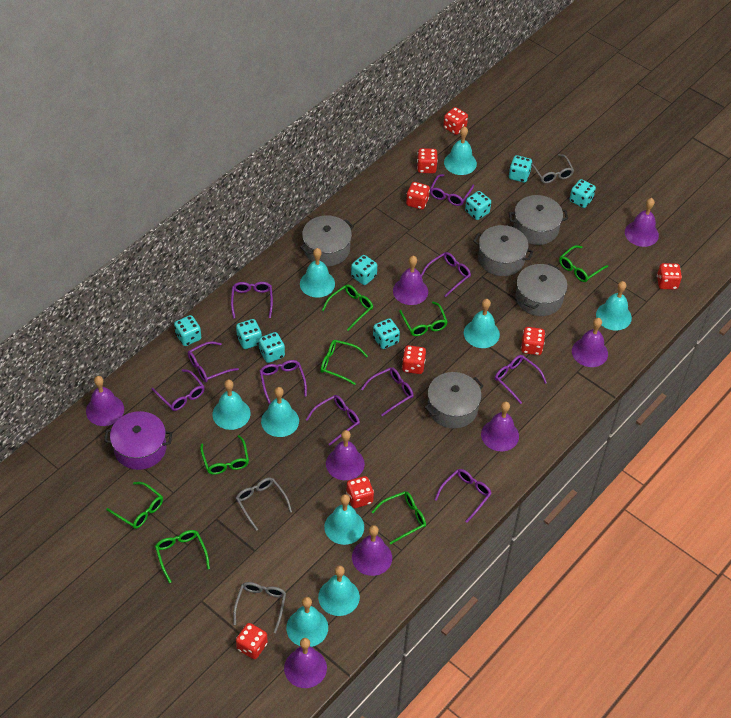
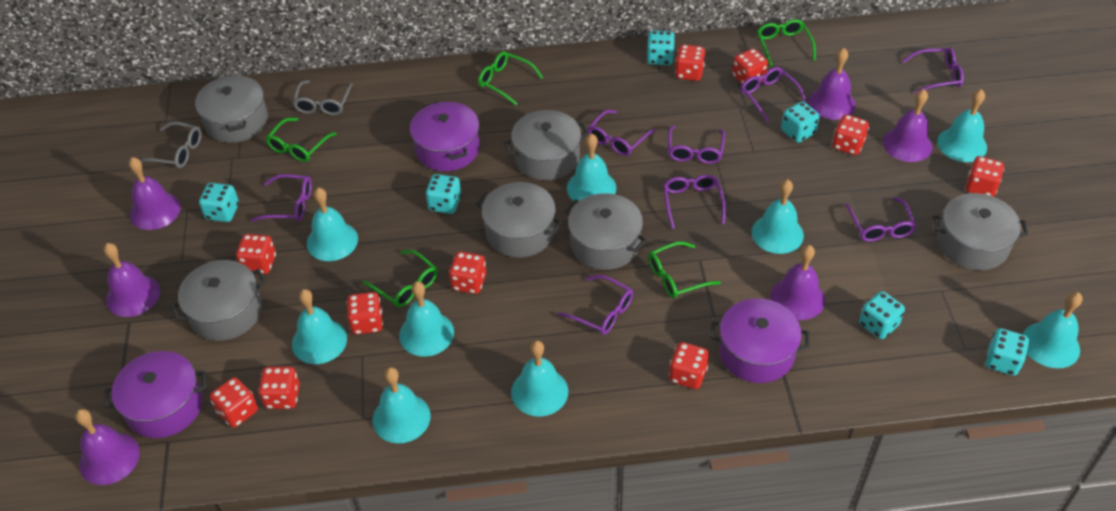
green glasses: [106,482,163,529] [155,530,210,583] [200,435,249,475] [321,340,368,385] [322,284,373,331] [372,491,426,544] [399,302,448,336] [559,245,608,282] = 8 -> [266,118,336,162] [363,250,438,307] [478,51,543,105] [648,241,721,298] [757,19,816,67] = 5
grey glasses: [233,582,286,633] [236,477,292,531] [532,154,574,183] = 3 -> [140,122,201,168] [292,80,353,115] = 2
grey pot: [300,215,354,266] [425,372,484,429] [473,225,533,276] [509,195,568,245] [516,263,567,316] = 5 -> [171,260,266,341] [195,75,268,143] [476,182,562,258] [504,110,589,180] [565,193,647,270] [933,193,1028,270] = 6
purple bell: [86,376,124,426] [284,638,327,688] [326,430,365,480] [352,525,392,576] [393,256,428,305] [481,401,519,451] [572,318,608,367] [625,198,659,247] = 8 -> [75,409,140,485] [103,243,160,317] [129,157,181,230] [770,245,825,320] [808,48,856,120] [883,89,932,162] = 6
purple glasses: [151,369,205,411] [188,341,239,382] [231,282,273,319] [259,360,307,404] [306,395,360,446] [361,367,413,416] [421,252,471,297] [430,174,474,206] [434,469,492,523] [495,355,547,404] = 10 -> [251,174,312,222] [558,275,633,335] [587,110,656,156] [663,175,726,229] [668,125,725,164] [741,67,807,122] [845,197,916,242] [902,48,964,94] = 8
purple pot: [104,411,172,470] = 1 -> [104,351,206,438] [410,101,480,171] [711,298,809,383] = 3
red dice: [236,623,268,659] [346,476,374,508] [402,345,426,374] [406,182,430,210] [417,148,438,173] [443,107,468,135] [521,327,545,355] [657,263,682,289] = 8 -> [210,377,258,428] [236,234,276,274] [258,367,300,409] [346,292,383,335] [449,252,486,294] [669,342,709,389] [675,44,705,81] [732,48,768,84] [832,114,869,155] [966,156,1004,197] = 10
turquoise dice: [174,315,201,346] [236,319,262,349] [258,332,285,363] [351,255,377,285] [373,318,400,349] [465,191,491,220] [509,155,532,183] [570,179,596,208] = 8 -> [199,183,239,222] [425,174,462,214] [646,31,675,65] [781,101,820,143] [859,291,905,339] [985,328,1029,376] = 6

